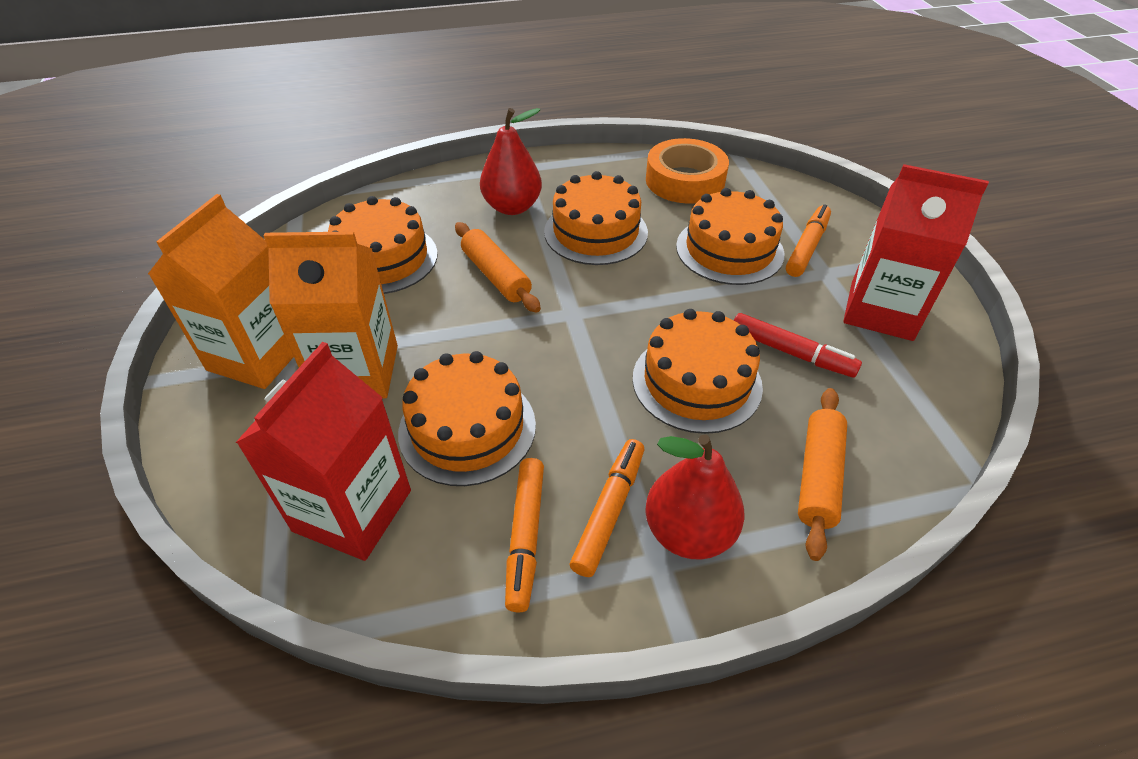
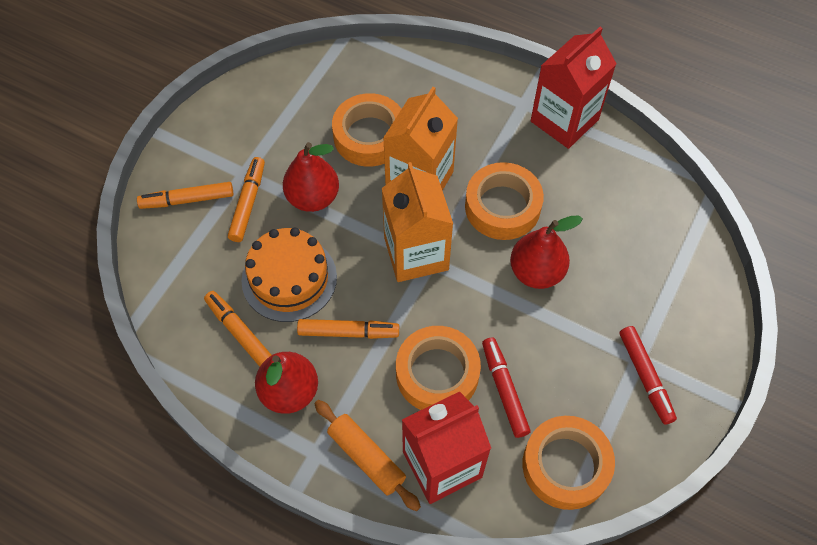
orange cake: [328,196,438,294] [398,351,536,486] [544,171,648,265] [632,309,763,434] [676,188,784,285] = 5 -> [242,228,337,322] = 1
orange marker: [505,458,544,612] [570,439,644,577] [786,204,831,277] = 3 -> [137,182,233,209] [204,291,272,367] [228,157,265,242] [297,319,399,339] = 4
orange rolling pin: [455,222,541,313] [798,388,847,561] = 2 -> [314,400,421,511] = 1
orange tape: [646,138,729,204] = 1 -> [332,93,401,167] [396,326,481,410] [465,162,544,240] [523,416,615,510] = 4
red marker: [734,313,862,378] = 1 -> [482,337,531,438] [619,326,677,425] = 2
red pear: [480,108,542,215] [645,434,745,560] = 2 -> [255,352,318,414] [283,142,339,212] [510,215,583,289] = 3

